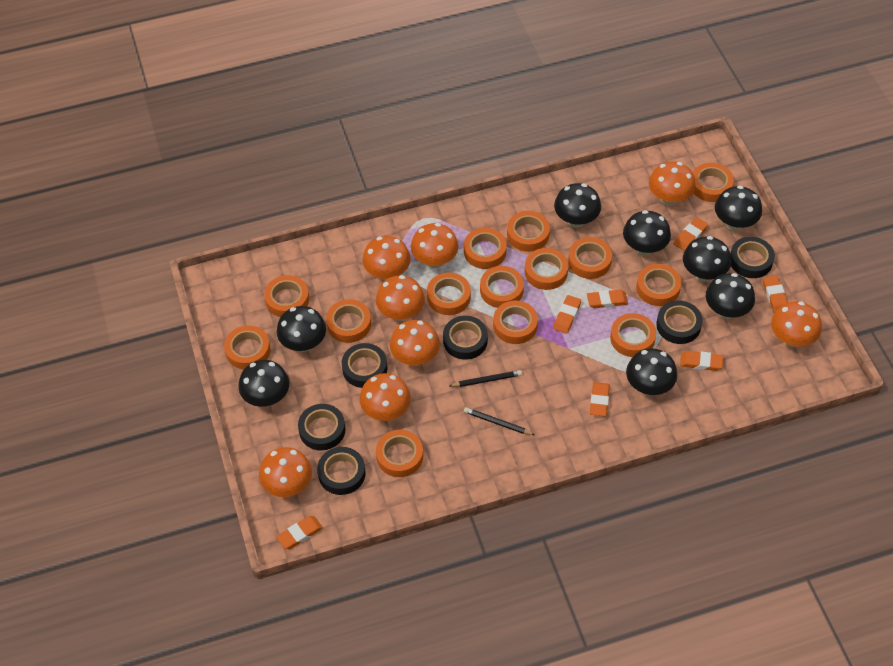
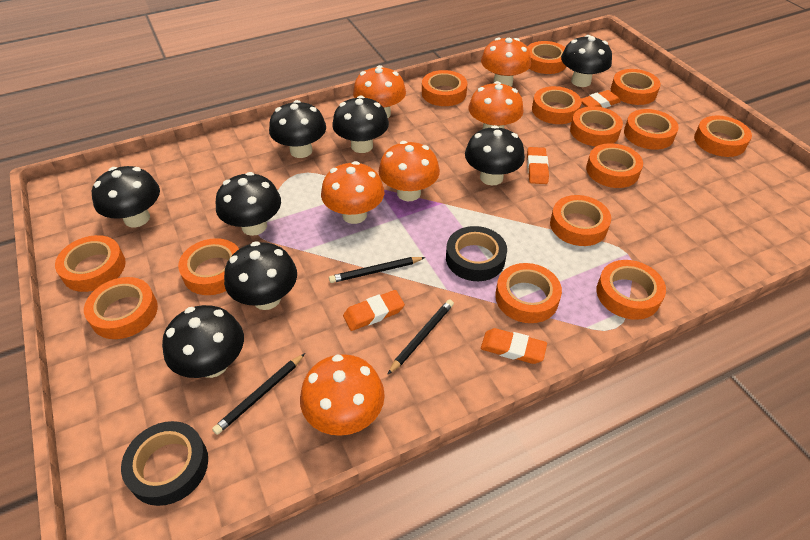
black pencil: [449,370,522,387] [464,407,535,435] = 2 -> [212,353,305,435] [329,257,426,283] [387,299,454,375] = 3
black tape: [298,404,345,450] [317,447,366,495] [342,343,387,388] [443,316,488,360] [656,300,703,344] [730,237,775,278] = 6 -> [121,421,208,506] [446,226,507,281] = 2
orange eraser: [277,516,323,549] [553,295,581,334] [587,290,628,308] [590,382,610,416] [673,217,708,251] [680,351,724,371] [763,275,788,313] = 7 -> [343,290,405,331] [481,328,547,364] [527,147,549,184] [581,90,621,108] = 4
orange mushroom: [259,447,312,497] [359,373,411,421] [362,236,411,280] [376,275,425,321] [390,320,440,366] [411,223,459,268] [649,161,695,206] [771,301,822,348] = 8 -> [300,354,385,436] [321,161,384,224] [353,65,406,118] [379,141,440,201] [468,81,524,129] [481,37,531,87] = 6

